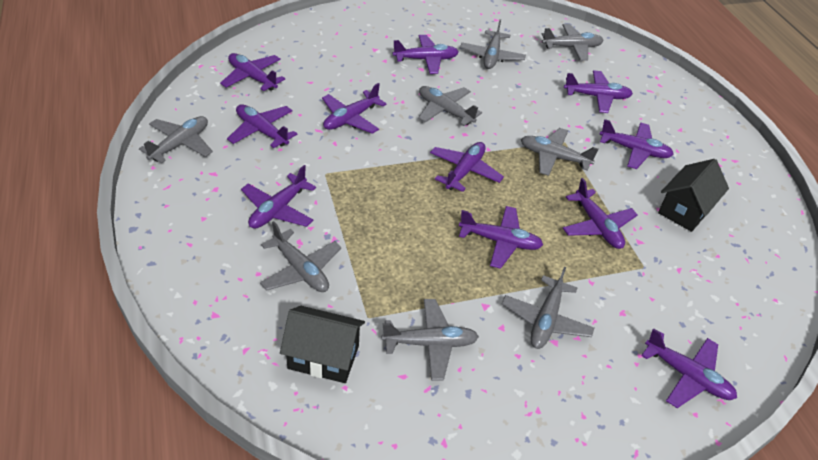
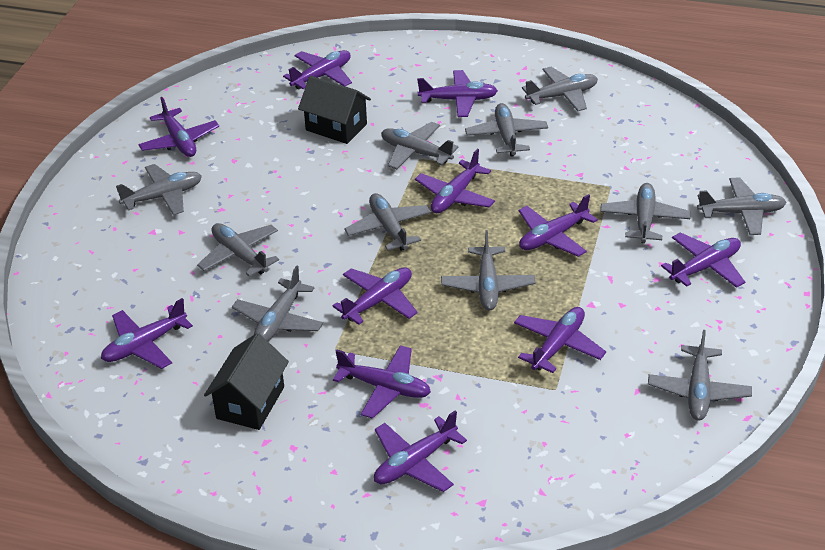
grey plane: [139,116,213,163] [260,221,341,292] [381,299,479,381] [418,86,482,126] [460,19,526,69] [502,267,594,349] [521,128,599,176] [542,24,604,61] = 8 -> [116,164,202,215] [197,223,279,277] [232,265,323,341] [344,193,431,251] [381,122,459,170] [441,230,535,310] [465,103,548,157] [522,67,598,111] [600,183,691,243] [648,330,752,420] [697,177,786,235] = 11

